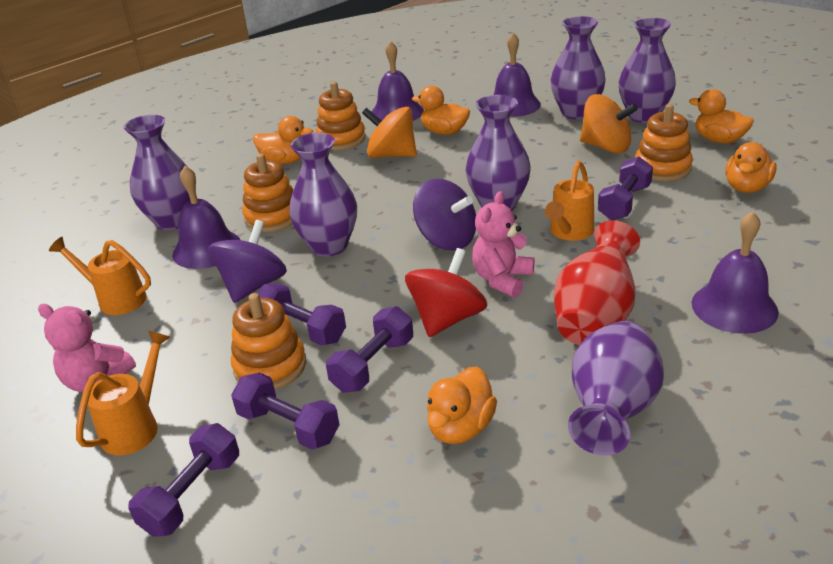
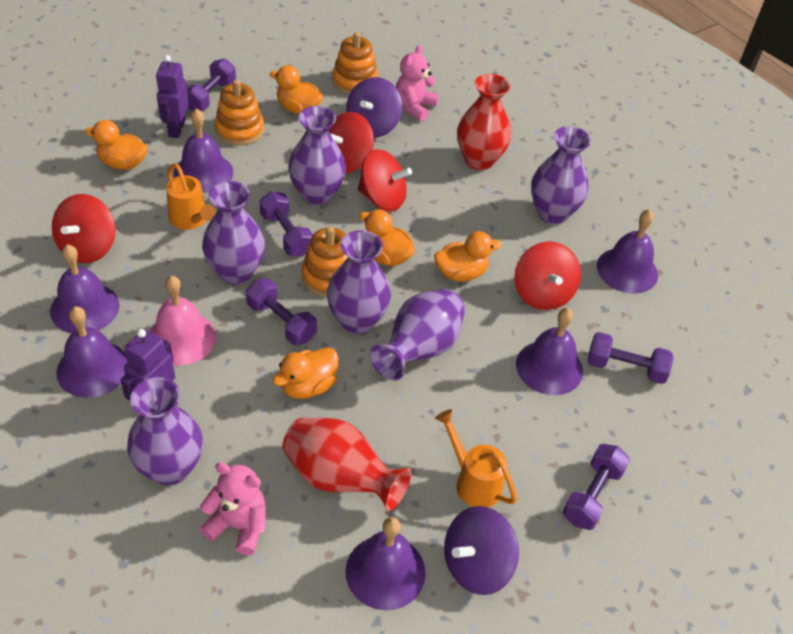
orange spinning top: [362,107,417,158] [580,94,638,154] = 2 -> none = 0
orange stacking toy: [231,293,306,389] [242,154,293,232] [316,82,366,150] [635,104,693,181] = 4 -> [215,80,264,146] [302,226,348,297] [332,32,378,95] = 3
orange watering can: [49,237,151,315] [76,330,170,455] [545,161,594,241] = 3 -> [166,163,216,230] [435,409,517,507] = 2
pink bell: none = 0 -> [150,276,216,365] = 1
purple bell: [172,166,240,269] [372,41,424,121] [494,33,541,117] [692,211,779,334] = 4 -> [50,244,119,333] [56,307,128,398] [174,108,233,193] [345,517,426,610] [516,308,583,395] [597,209,658,294] = 6
purple robot: none = 0 -> [120,329,175,401] [156,55,189,138] = 2
red spinning top: [405,248,487,337] = 1 -> [52,194,116,263] [329,112,374,174] [358,149,412,212] [514,242,581,310] = 4
red vase: [554,220,640,345] = 1 -> [282,418,411,511] [457,74,511,170] = 2

